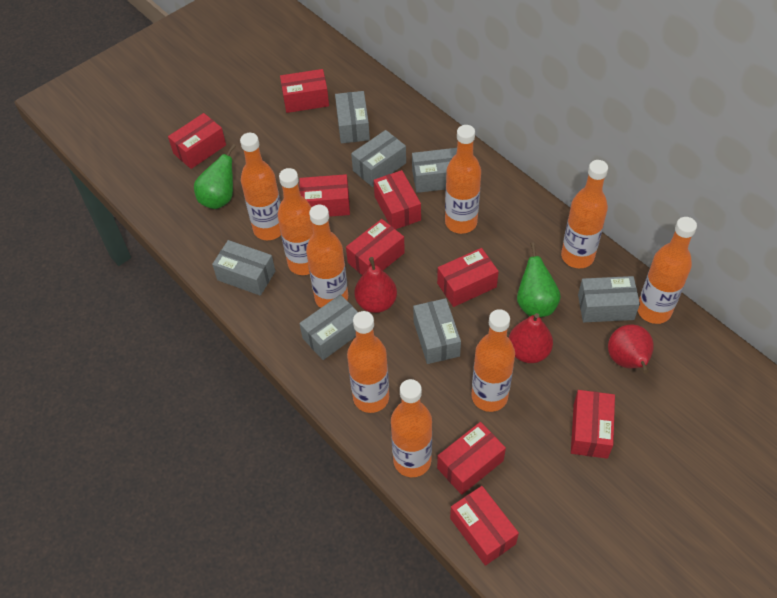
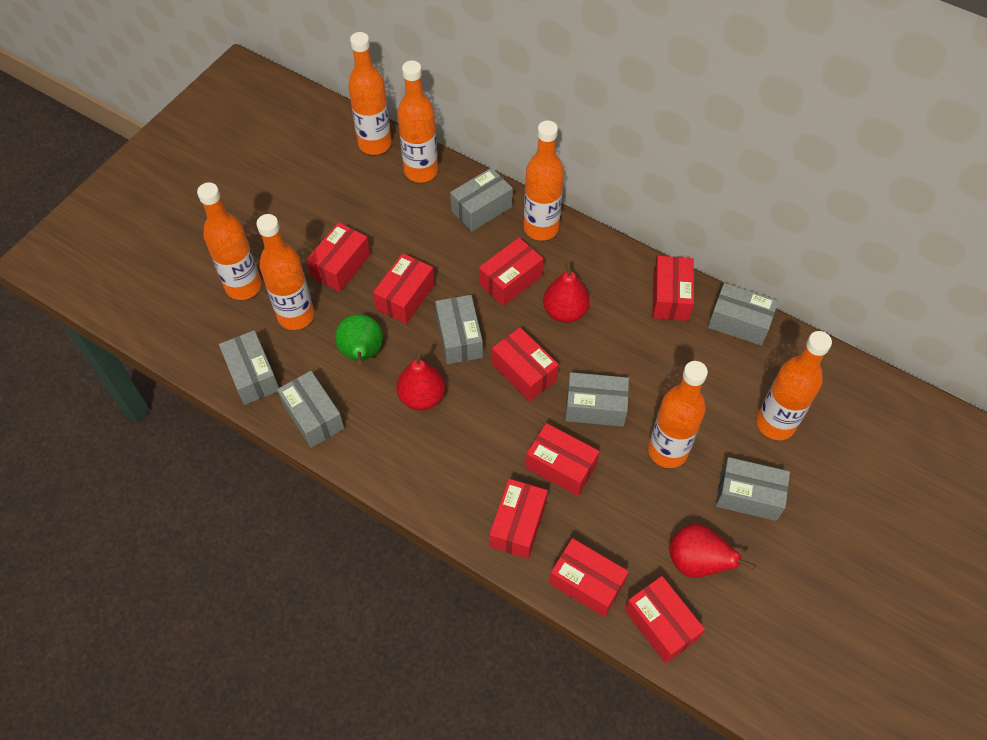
green pear: [194,144,236,209] [517,242,561,317] = 2 -> [335,314,383,364] = 1
orange bottle: [240,133,281,240] [278,168,313,275] [306,205,348,308] [347,311,389,413] [391,379,432,477] [445,125,481,234] [471,309,515,412] [561,160,608,268] [638,217,697,324] = 9 -> [197,182,262,300] [256,214,314,330] [348,32,392,155] [398,60,438,183] [524,121,564,241] [648,361,708,468] [757,331,832,440] = 7

